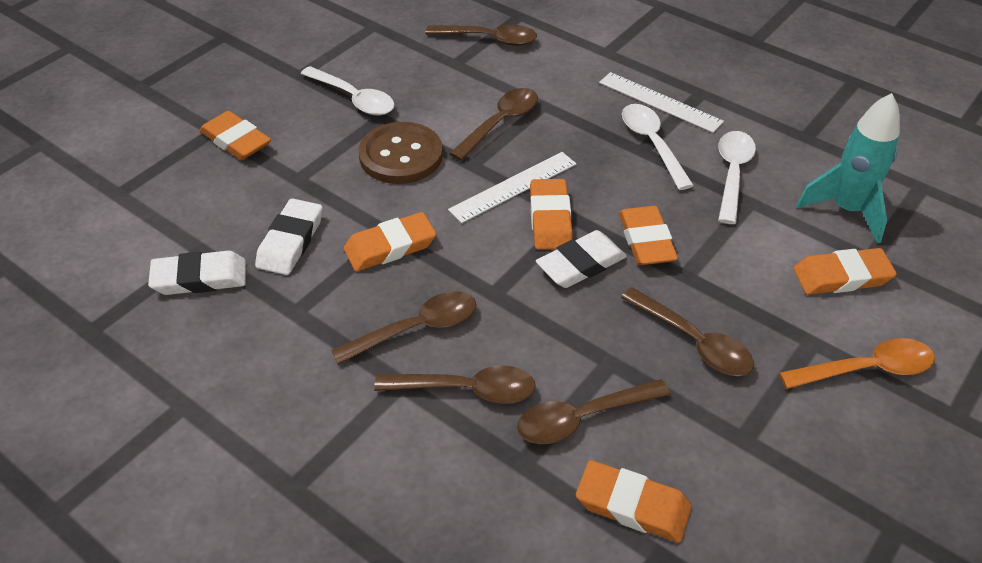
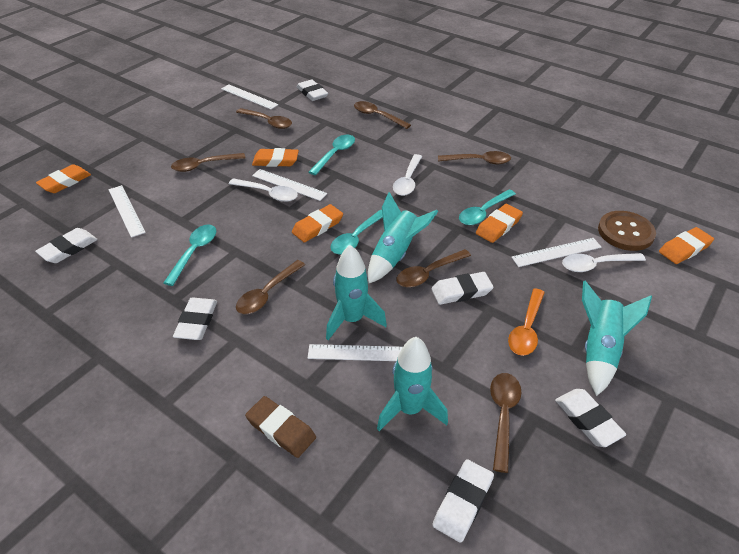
brown eraser: none = 0 -> [245,396,316,458] = 1
brown spoon: [331,291,476,364] [374,366,536,404] [426,25,537,46] [449,88,538,161] [517,379,670,444] [621,287,754,376] = 6 -> [171,153,246,172] [236,108,292,129] [236,260,305,314] [354,101,411,129] [397,249,471,288] [438,151,511,164] [490,373,521,473] = 7
orange eraser: [200,111,271,160] [344,212,436,271] [530,179,573,250] [576,460,692,543] [619,206,678,265] [793,248,897,295] = 6 -> [36,164,91,193] [252,148,299,167] [292,204,343,242] [476,204,523,243] [659,227,714,264] = 5
turquoise rocket: [796,93,900,244] = 1 -> [326,245,387,340] [368,192,438,283] [377,337,448,431] [582,281,652,396] = 4
turquoise spoon: none = 0 -> [163,224,216,286] [309,135,355,175] [331,210,383,254] [459,189,516,225] = 4
white eraser: [148,251,246,295] [255,198,323,275] [536,230,627,288] = 3 -> [35,228,98,263] [173,298,217,340] [297,79,328,101] [431,272,494,305] [433,459,494,543] [555,389,626,447] = 6
white ruler: [448,152,576,223] [599,72,724,133] = 2 -> [108,185,146,238] [221,84,279,109] [252,169,327,201] [308,344,403,361] [511,238,602,267] = 5

